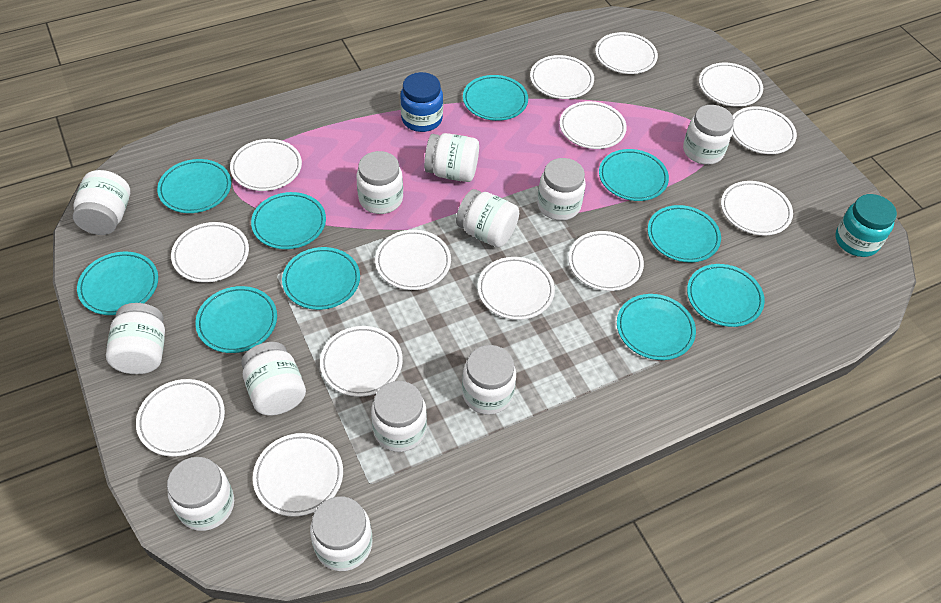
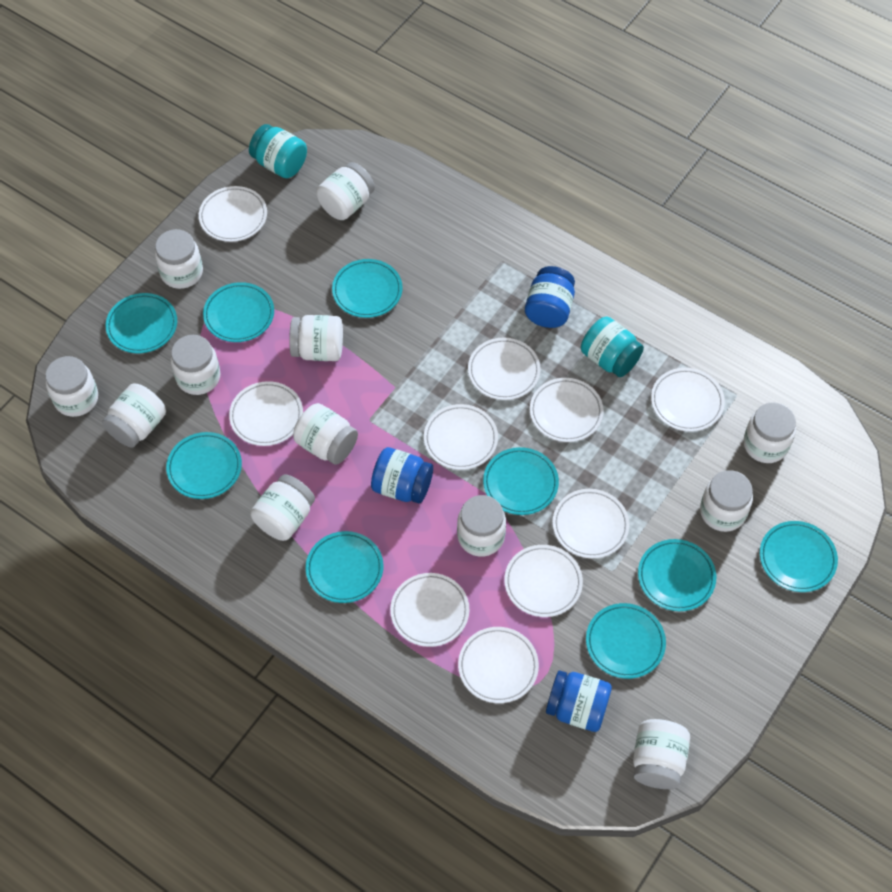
blue jar: [400,72,443,132] = 1 -> [371,447,433,503] [525,266,575,328] [546,670,612,732] = 3
turquoise jar: [835,194,897,257] = 1 -> [249,124,307,178] [581,316,644,377] = 2
turquoise plate: [77,252,158,315] [157,159,231,213] [195,286,277,353] [251,192,326,249] [282,247,360,310] [463,75,528,121] [599,149,669,201] [617,294,696,360] [648,205,721,263] [687,264,765,327] = 10 -> [106,293,177,353] [166,432,242,499] [203,282,274,342] [305,531,384,603] [332,259,403,318] [483,447,559,515] [586,603,666,679] [638,539,716,611] [760,521,838,592] = 9
white plate: [136,379,225,457] [171,222,249,282] [230,139,302,191] [253,433,343,517] [320,326,403,397] [375,230,451,290] [478,257,555,320] [530,55,594,99] [560,101,627,149] [568,231,644,291] [595,32,658,74] [699,63,763,107] [721,181,793,235] [732,106,797,154] = 14 -> [199,186,267,242] [229,381,303,446] [390,573,469,647] [424,404,498,470] [458,627,539,703] [468,338,541,400] [504,545,583,617] [530,378,604,442] [553,489,629,558] [651,368,725,432] = 10

